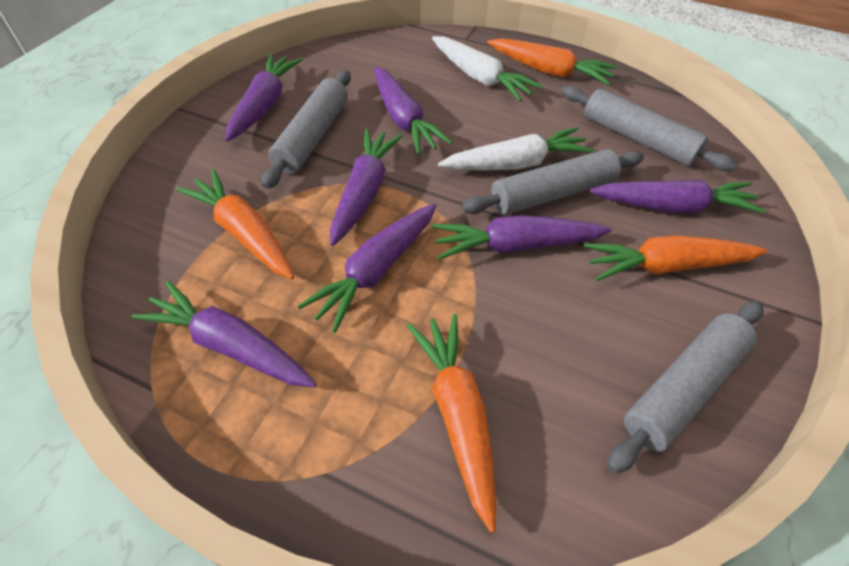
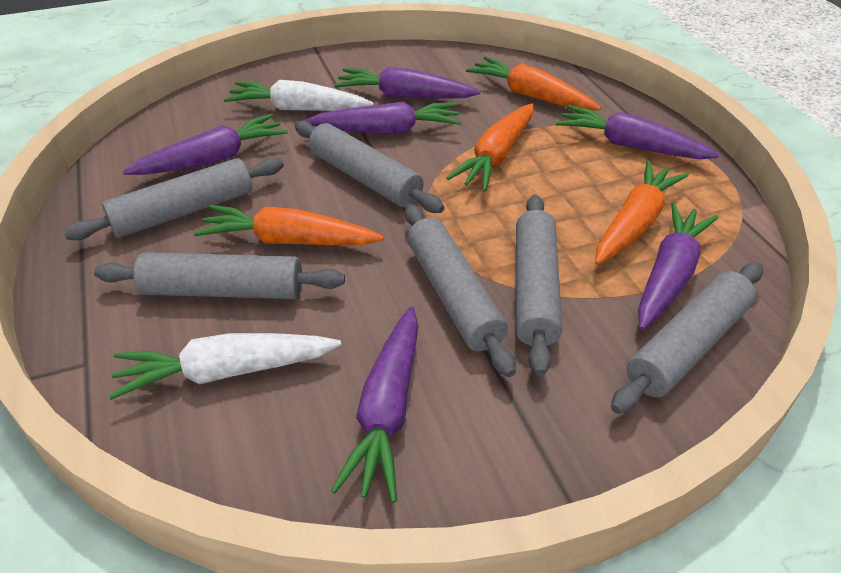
grey rolling pin: [262,70,351,189] [462,149,644,215] [562,86,737,171] [607,301,764,474] = 4 -> [63,158,284,240] [94,252,345,299] [294,121,445,213] [405,204,516,377] [516,195,562,376] [611,262,763,414] = 6
purple carrot: [131,281,317,387] [225,54,302,142] [297,203,437,333] [330,128,403,246] [374,66,453,155] [432,215,612,260] [590,179,765,214] = 7 -> [123,114,288,175] [305,102,462,134] [331,306,418,503] [334,67,480,99] [556,105,720,159] [638,203,718,330] = 6

